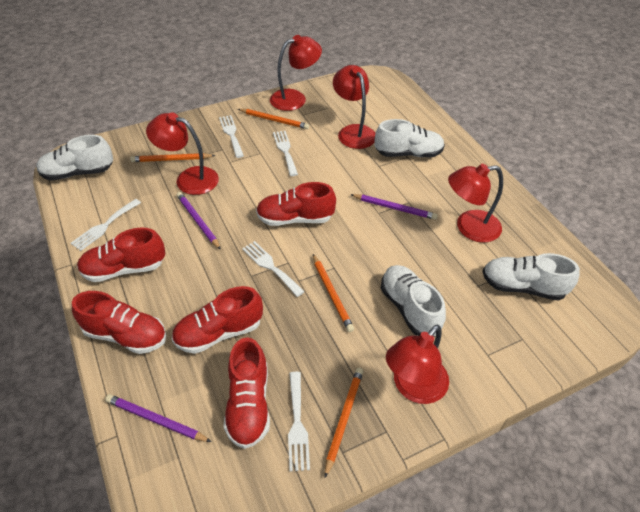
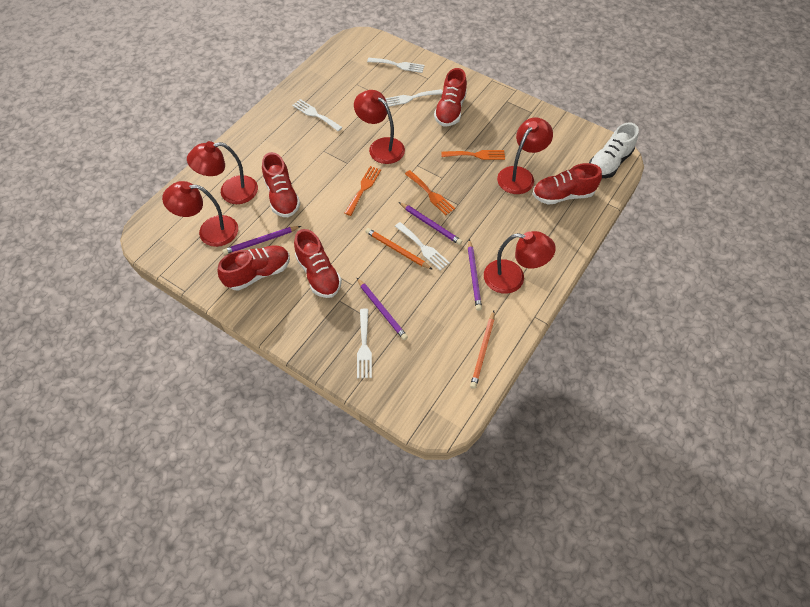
orange fork: none = 0 -> [345,166,381,216] [405,170,455,215] [441,150,505,160] = 3
orange pencil: [130,153,215,162] [238,109,309,129] [313,254,354,332] [324,368,364,478] = 4 -> [365,228,433,270] [470,311,495,389] = 2
purple pencil: [105,394,211,442] [177,192,221,250] [350,194,438,220] = 3 -> [223,226,301,255] [357,278,408,340] [399,202,462,245] [468,239,482,311] = 4
white shoe: [36,135,113,181] [375,119,445,157] [380,265,446,337] [482,253,580,301] = 4 -> [589,123,639,178] = 1

